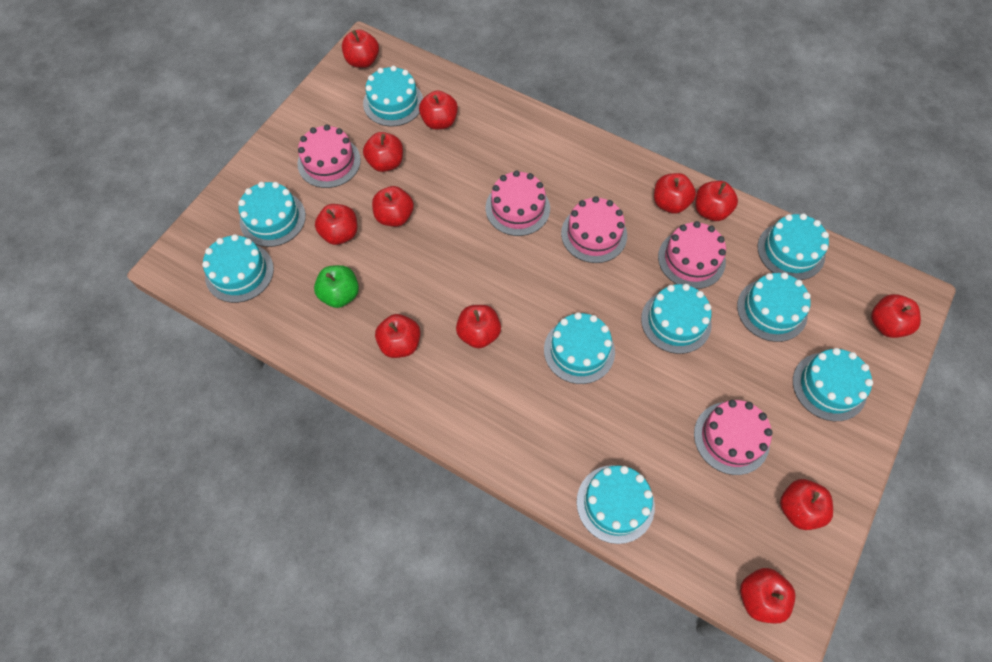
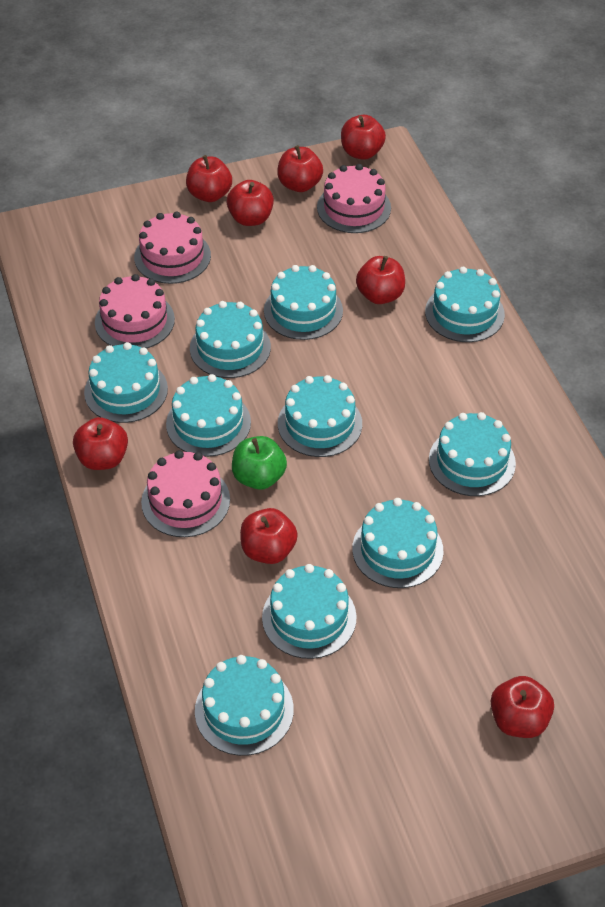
pink cake: [297,124,361,188] [486,170,550,236] [561,196,627,263] [658,221,726,289] [694,400,773,475] = 5 -> [95,274,175,349] [134,211,211,284] [141,450,230,537] [317,164,391,233] = 4
red apple: [315,204,357,245] [342,30,379,68] [363,132,403,172] [372,186,414,227] [375,314,421,358] [419,90,458,130] [456,305,501,348] [654,173,696,214] [695,181,738,221] [740,568,796,623] [780,479,833,530] [871,294,921,338] = 12 -> [73,417,128,470] [186,155,232,202] [227,180,274,226] [240,508,298,564] [277,145,323,192] [341,115,386,160] [356,256,405,304] [491,676,554,738] = 8
turquoise cake: [202,234,274,303] [238,182,306,247] [363,66,423,126] [544,312,615,384] [577,465,655,544] [641,284,712,354] [737,272,811,342] [757,213,829,280] [793,348,873,421] = 9 -> [84,342,168,423] [166,374,251,457] [190,301,271,378] [195,655,294,756] [262,564,356,659] [264,265,343,340] [278,375,362,457] [352,498,443,588] [425,267,505,342] [429,412,516,496] = 10

